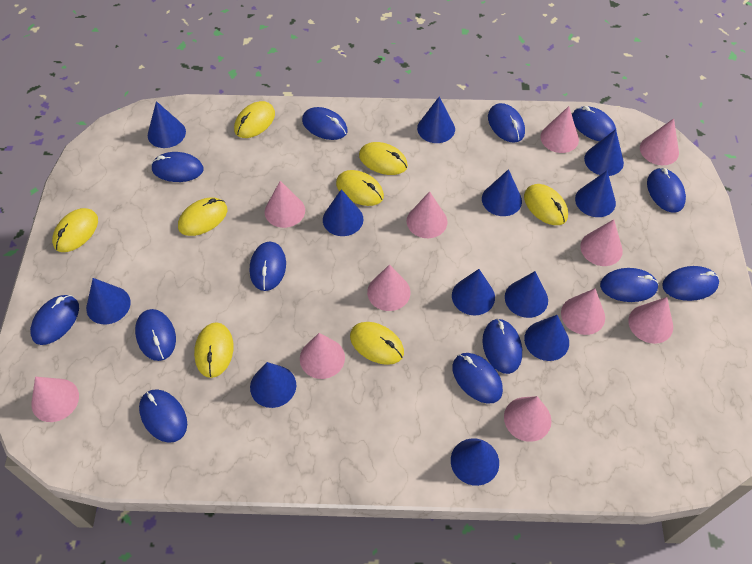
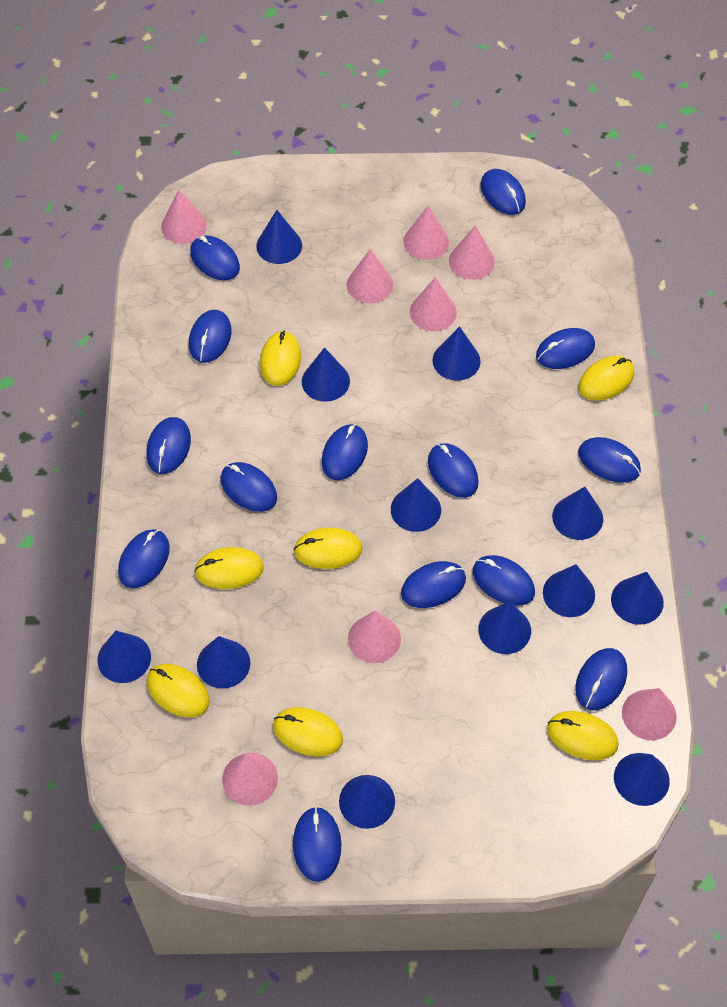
blue mouse: [30,295,79,345] [135,309,176,361] [139,389,187,443] [151,152,203,182] [250,242,286,291] [302,107,347,140] [452,353,503,404] [483,318,522,374] [488,103,525,143] [572,106,617,142] [600,268,659,302] [647,168,686,212] [662,266,719,301] = 13 -> [118,529,170,588] [146,417,191,474] [189,310,232,363] [190,235,240,280] [221,462,277,512] [293,807,341,882] [321,424,368,480] [401,561,466,608] [428,443,479,498] [473,555,535,606] [480,169,526,215] [536,328,595,369] [576,648,627,710] [578,437,641,483] = 14
pink cone: [31,377,79,422] [265,181,305,228] [300,333,345,379] [367,264,410,311] [407,192,447,238] [504,396,551,442] [540,106,579,153] [561,288,605,335] [580,219,623,266] [628,297,673,344] [640,118,679,165] = 11 -> [161,190,207,244] [222,753,278,806] [347,249,393,303] [348,611,401,663] [403,206,449,260] [410,277,457,331] [449,226,495,280] [622,688,677,740] = 8
yellow mouse: [52,208,98,252] [178,197,227,236] [194,322,233,378] [234,101,275,138] [336,170,384,206] [350,322,404,365] [359,142,408,175] [524,184,568,225] = 8 -> [147,664,210,718] [194,547,264,589] [260,331,301,386] [273,707,343,757] [293,528,363,569] [547,711,618,760] [578,356,634,401] = 7

